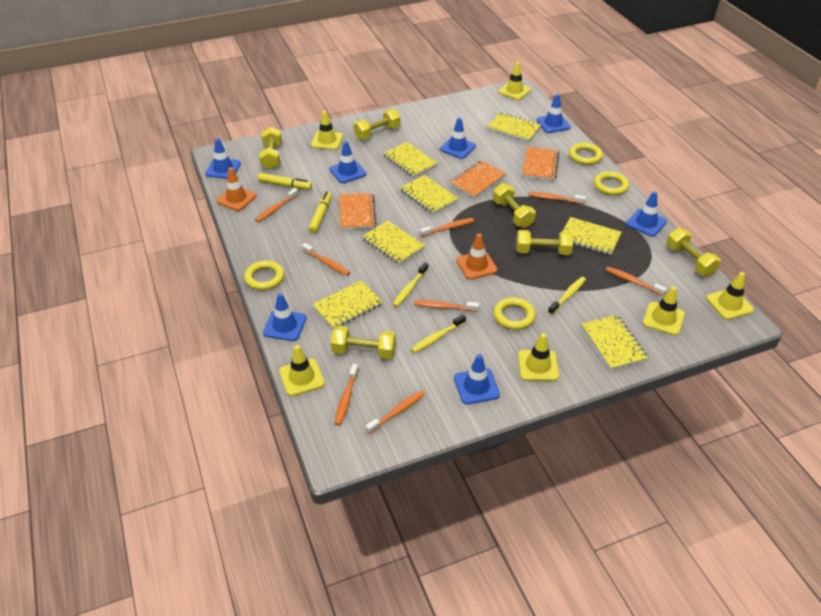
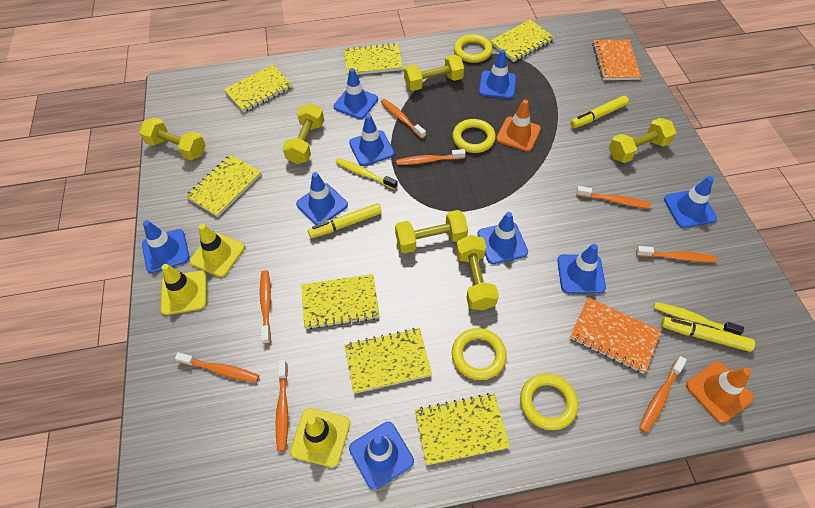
blue traffic cone: [205,138,241,179] [263,293,307,341] [329,141,366,183] [440,118,476,159] [454,354,500,404] [537,94,571,133] [626,191,667,237] = 7 -> [142,220,190,273] [296,172,348,225] [333,68,378,119] [349,114,394,166] [349,422,414,490] [477,212,528,264] [479,50,516,99] [557,244,606,294] [664,176,717,228] = 9
orange notebook: [339,193,376,230] [450,161,506,198] [523,147,559,180] = 3 -> [570,297,661,374] [592,39,641,80] = 2
yellow marker: [258,173,312,190] [308,192,332,233] = 2 -> [308,203,382,238] [570,96,629,128] [661,317,755,352] = 3
yellow toothbrush: [393,262,428,307] [411,314,466,353] [548,277,586,315] = 3 -> [335,158,398,190] [653,302,744,335] = 2
yellow traffic cone: [279,345,325,396] [311,111,343,150] [498,62,531,100] [518,333,559,381] [643,286,685,335] [706,272,754,320] = 6 -> [161,264,207,315] [190,224,245,277] [290,408,350,467] = 3

